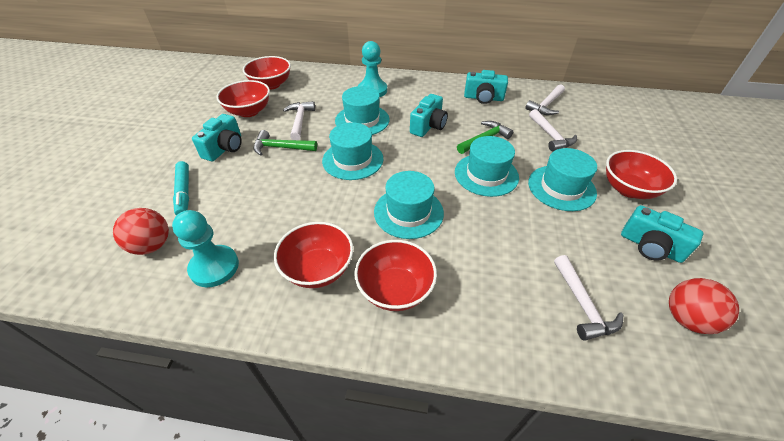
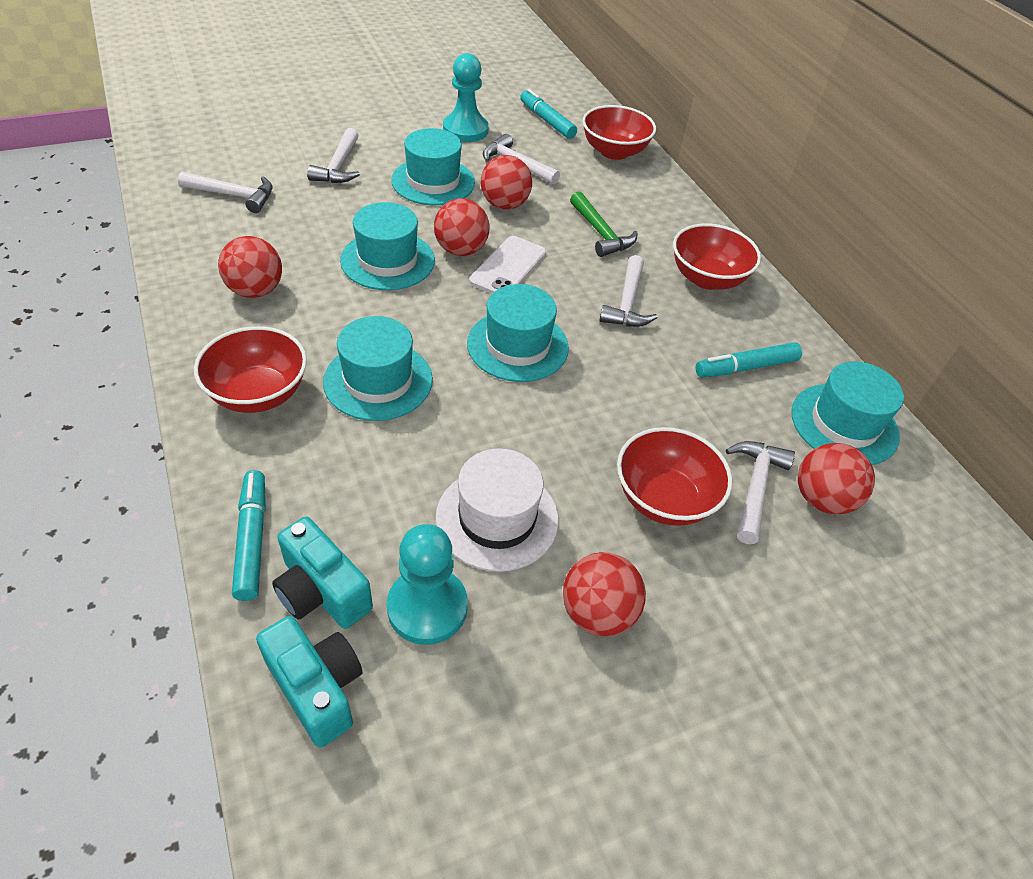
green hammer: [253,130,317,156] [457,121,513,154] = 2 -> [570,191,638,257] = 1
red ball: [113,208,169,255] [669,278,739,334] = 2 -> [218,236,282,298] [434,198,490,256] [481,155,532,210] [563,552,646,636] [798,443,875,514] = 5
red bowl: [216,80,270,117] [243,56,291,90] [274,222,353,288] [354,240,437,311] [606,150,677,199] = 5 -> [194,326,307,413] [582,105,656,160] [617,427,732,526] [673,223,761,290] = 4
turquoise camera: [192,114,242,161] [410,94,448,137] [464,70,508,104] [621,205,704,263] = 4 -> [256,616,362,747] [272,516,373,629] = 2
turquoise marker: [173,161,189,216] = 1 -> [232,470,266,601] [520,89,577,139] [696,342,802,377] = 3
white hammer: [283,101,315,140] [525,84,565,115] [529,109,577,151] [554,255,624,341] = 4 -> [178,172,273,213] [307,128,360,183] [483,134,560,185] [599,255,658,327] [726,441,795,544] = 5
white hat: none = 0 -> [436,448,559,572] = 1
white phone: none = 0 -> [469,236,546,293] = 1

